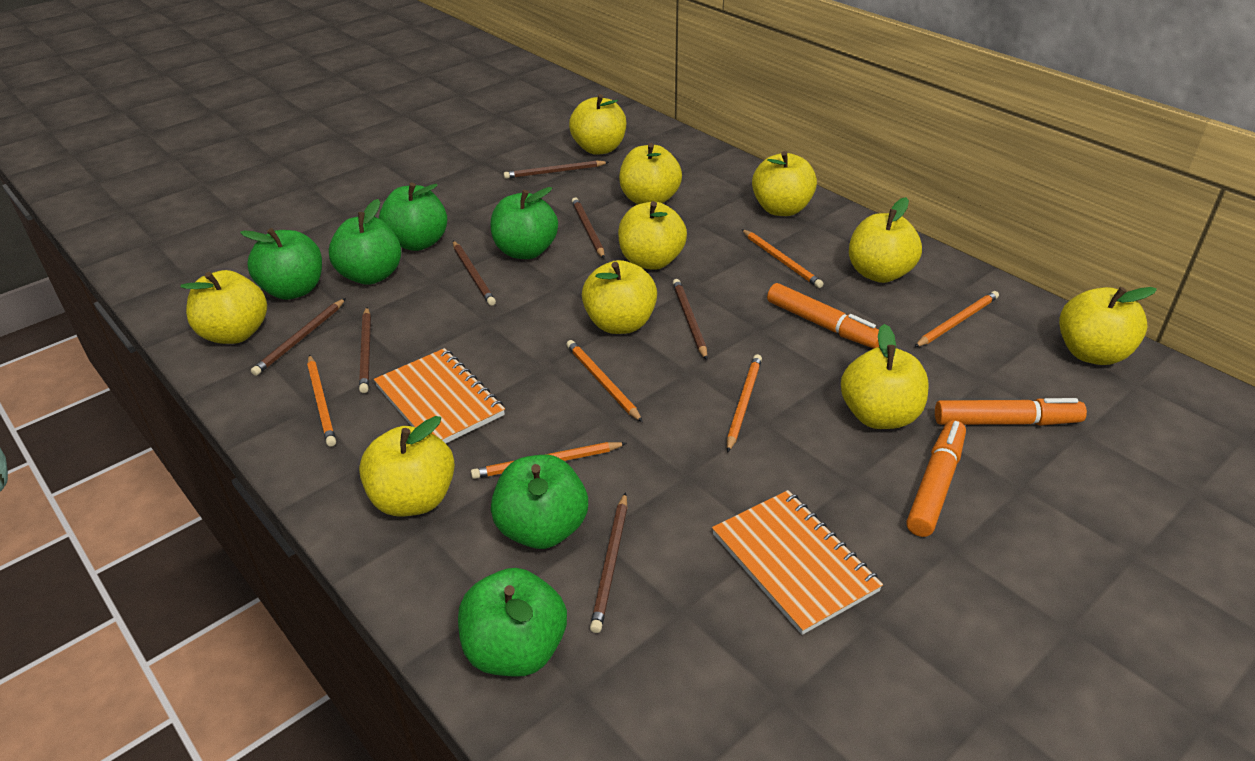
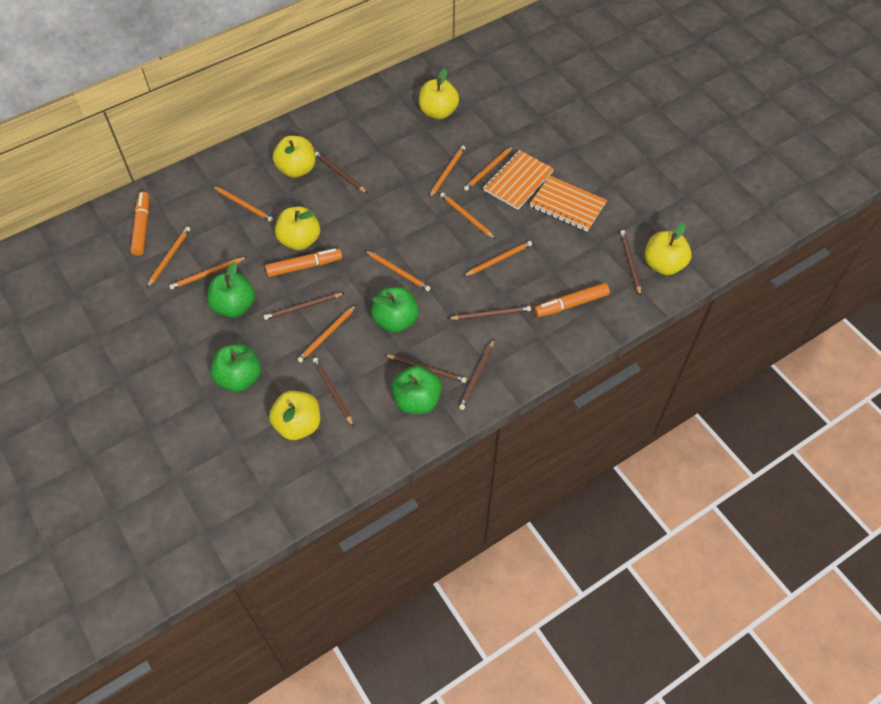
green apple: [240,228,322,300] [329,199,401,285] [379,183,447,251] [458,568,567,677] [491,187,558,259] [491,455,588,549] = 6 -> [207,261,255,318] [210,344,261,392] [371,287,419,333] [392,366,442,414] = 4
orange pencil: [307,355,336,447] [471,442,627,479] [566,340,643,422] [727,354,762,453] [742,229,824,288] [914,291,999,347] = 6 -> [147,227,190,288] [169,257,247,290] [213,186,273,222] [297,305,356,363] [365,250,430,291] [429,146,465,198] [440,192,495,239] [464,146,513,191] [464,241,532,276] = 9
yellow apple: [181,270,267,344] [359,416,455,517] [569,94,626,155] [582,260,657,334] [618,201,687,270] [619,143,682,204] [752,151,817,216] [841,324,929,429] [849,197,922,283] [1059,287,1157,365] = 10 -> [269,391,320,440] [273,136,315,178] [275,206,320,250] [419,68,459,119] [645,222,692,275] = 5

